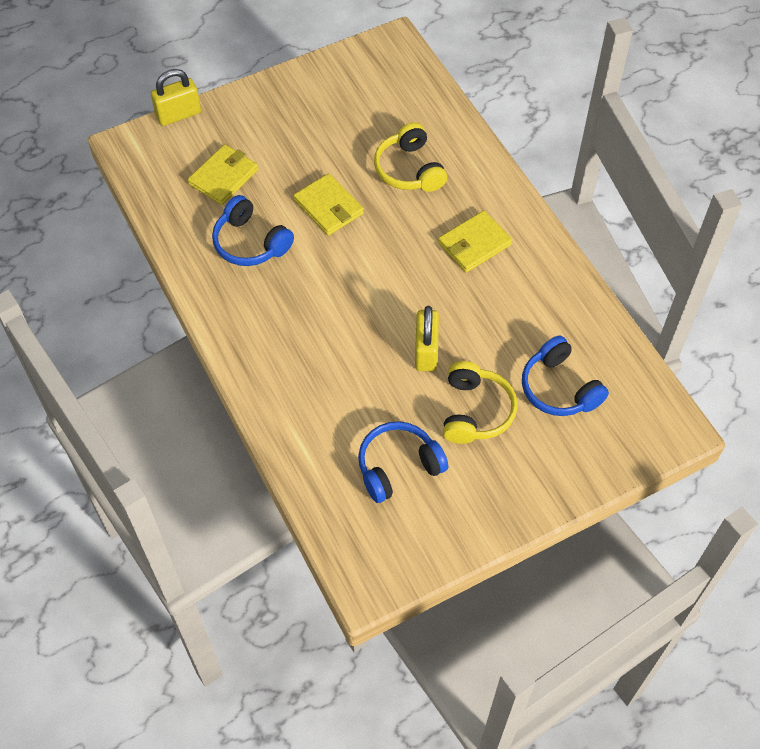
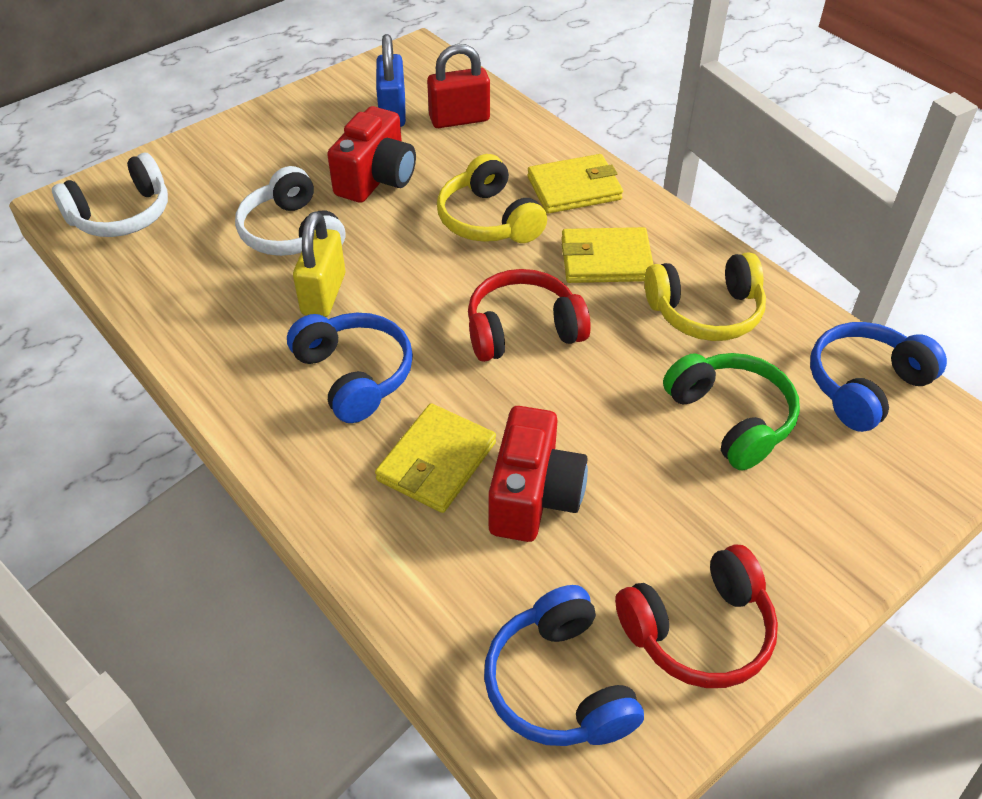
blue padlock: none = 0 -> [376,34,406,127] = 1
green headphones: none = 0 -> [663,353,800,471] = 1
red camera: none = 0 -> [327,106,416,203] [488,406,588,542] = 2
red headphones: none = 0 -> [468,269,591,362] [615,544,778,688] = 2
red padlock: none = 0 -> [427,44,490,128] = 1
white headphones: none = 0 -> [52,153,168,237] [235,166,345,256] = 2
yellow padlock: [151,69,201,126] [415,306,439,371] = 2 -> [293,211,345,317] = 1

